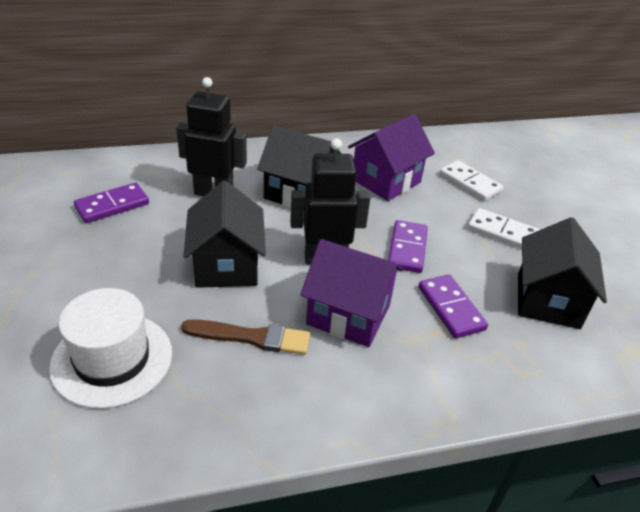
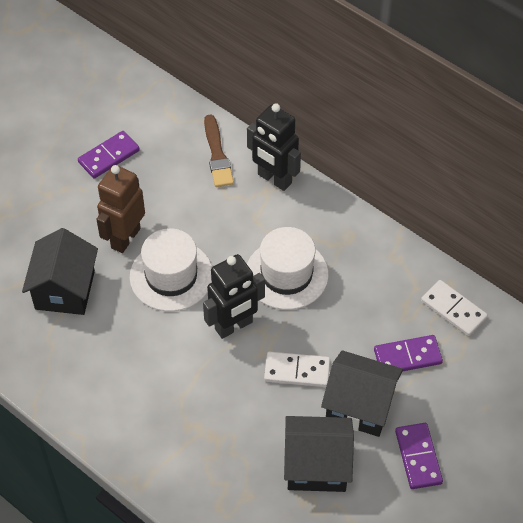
brown robot: none = 0 -> [96,165,145,253] = 1
purple house: [300,239,403,347] [348,114,435,201] = 2 -> none = 0
white hat: [49,288,172,409] = 1 -> [130,228,212,311] [247,227,329,310] = 2

